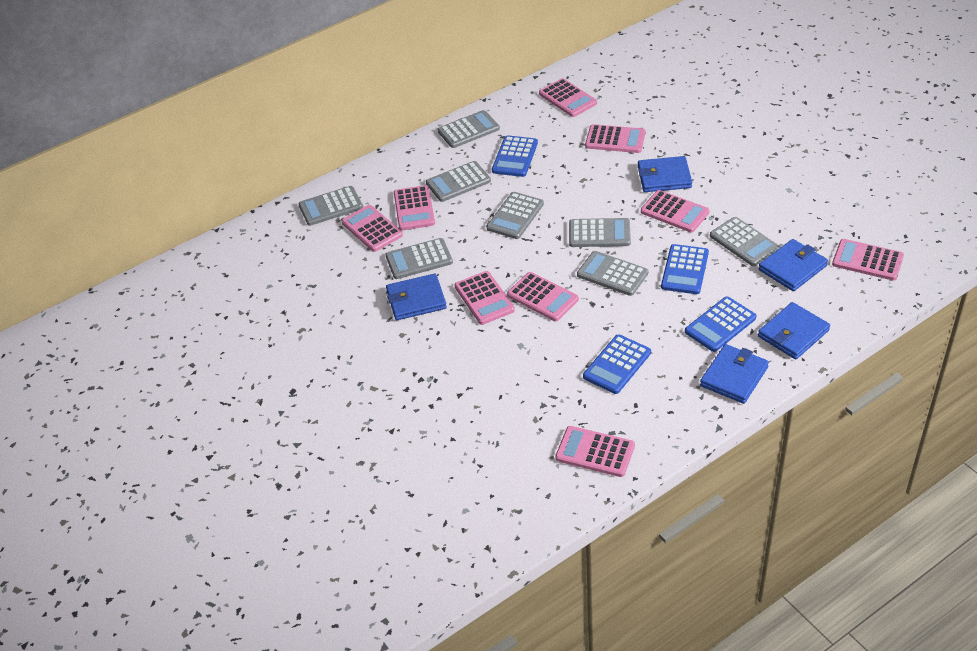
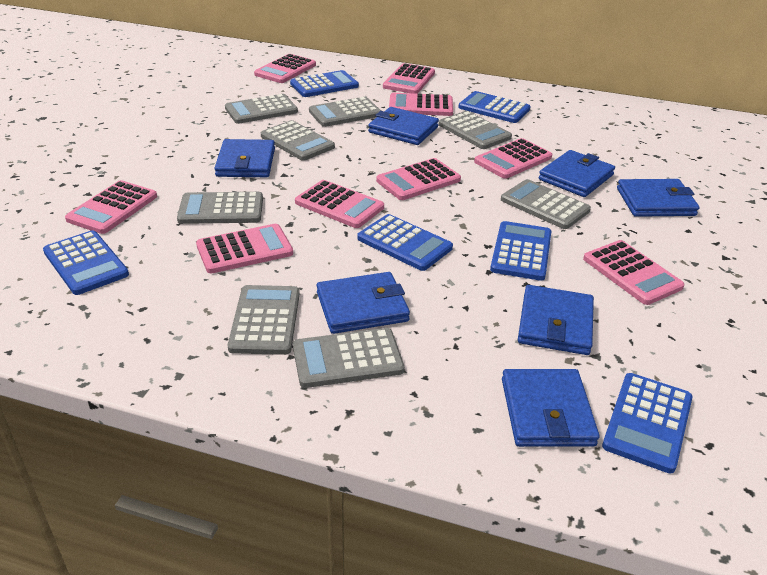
blue calculator: [492,135,538,177] [583,334,651,394] [661,244,709,294] [685,297,756,352] = 4 -> [43,230,129,295] [290,70,359,97] [357,214,453,271] [458,91,530,123] [490,221,551,281] [602,373,693,473] = 6
blue wallet: [386,274,447,320] [638,156,692,192] [700,344,769,404] [758,302,830,360] [759,239,828,291] = 5 -> [214,139,275,177] [317,272,410,334] [368,107,439,145] [502,369,599,447] [518,285,594,355] [539,150,615,197] [617,179,699,217] = 7

